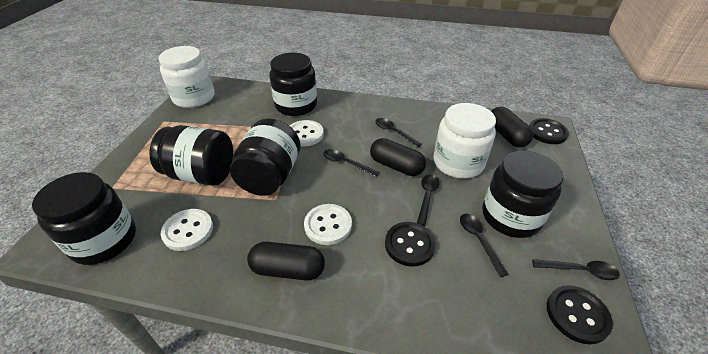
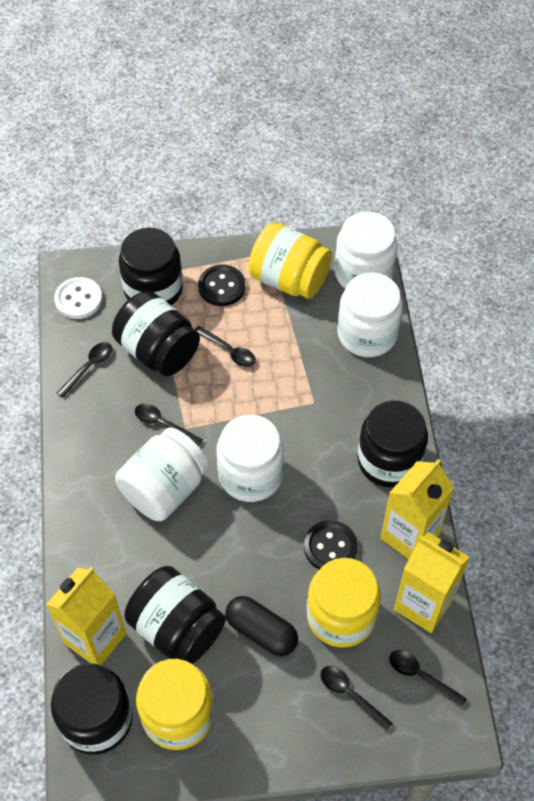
black button: [385,222,436,267] [529,118,569,144] [547,285,613,344] = 3 -> [198,265,245,306] [304,520,358,570] = 2
black capsule: [247,242,325,281] [370,138,426,176] [491,107,533,147] = 3 -> [225,596,298,656] = 1
white button: [161,209,213,251] [290,120,324,147] [304,204,352,245] = 3 -> [54,277,102,319] = 1
white jar: [159,46,215,108] [434,103,496,179] = 2 -> [115,427,209,521] [216,414,284,502] [334,212,398,289] [338,272,403,357] = 4
yellow carton: none = 0 -> [46,567,126,665] [381,459,454,559] [394,532,470,633] = 3
yellow jar: none = 0 -> [136,659,214,750] [248,222,332,299] [307,558,381,648] = 3

